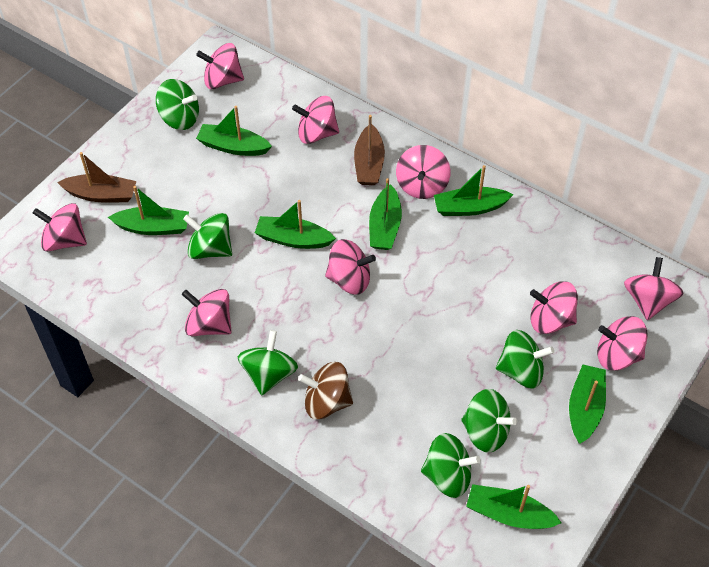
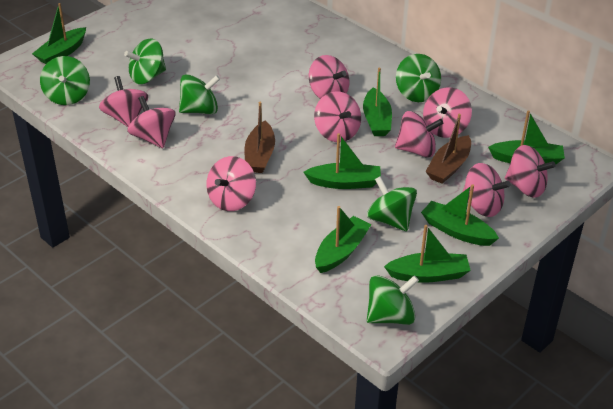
brown spinning top: [298,362,353,419] = 1 -> none = 0

